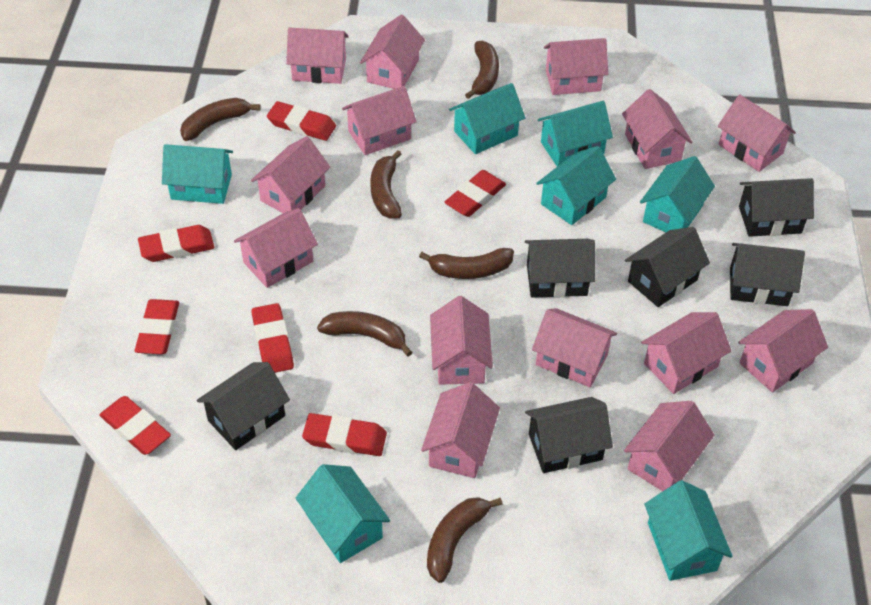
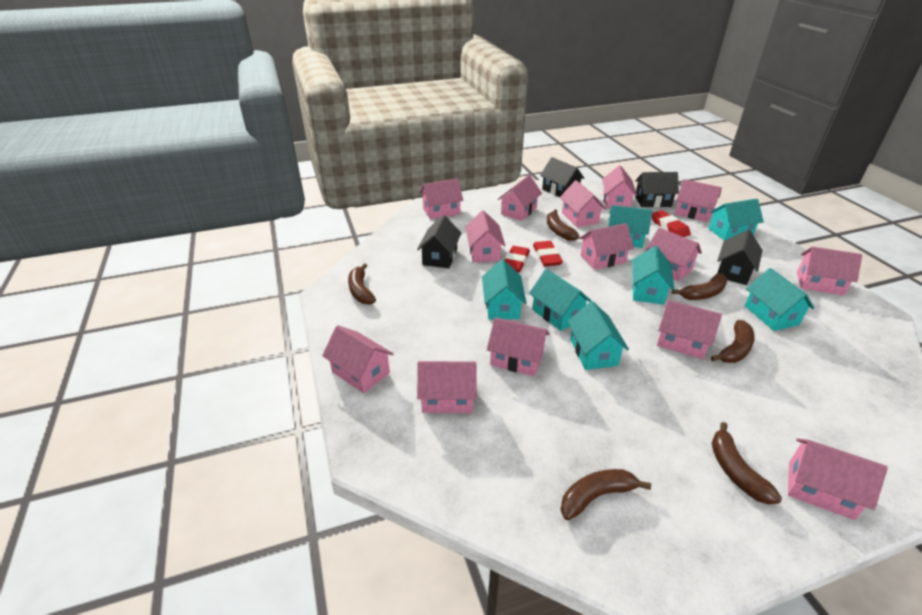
black house: [197,362,290,450] [525,239,595,298] [525,397,613,473] [625,227,710,307] [730,243,805,306] [739,178,814,237] = 6 -> [417,215,461,268] [540,157,585,198] [635,172,679,207] [717,230,763,285] = 4
red eraser: [99,396,171,455] [135,299,179,354] [138,225,214,262] [252,303,294,373] [267,101,336,141] [302,413,387,456] [444,170,506,217] = 7 -> [505,246,530,273] [533,241,563,266] [652,210,691,237] = 3

